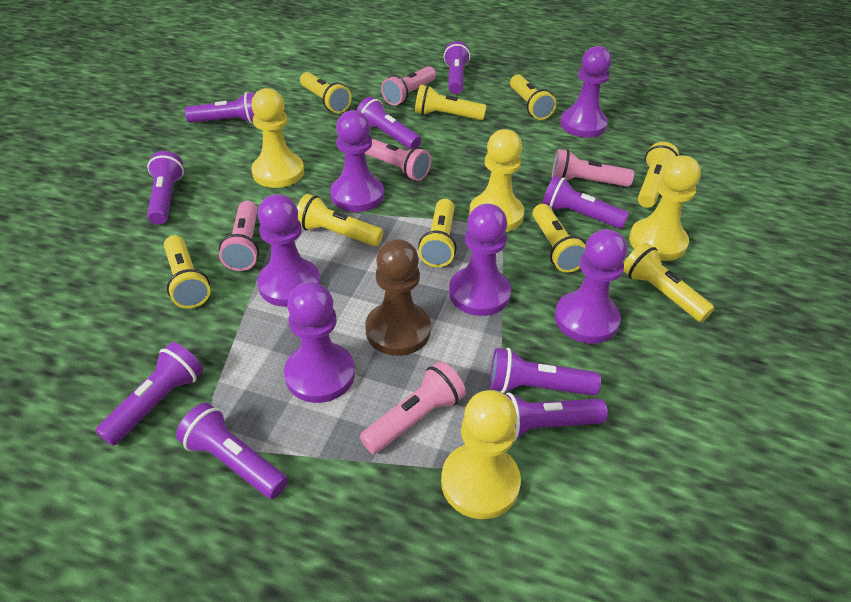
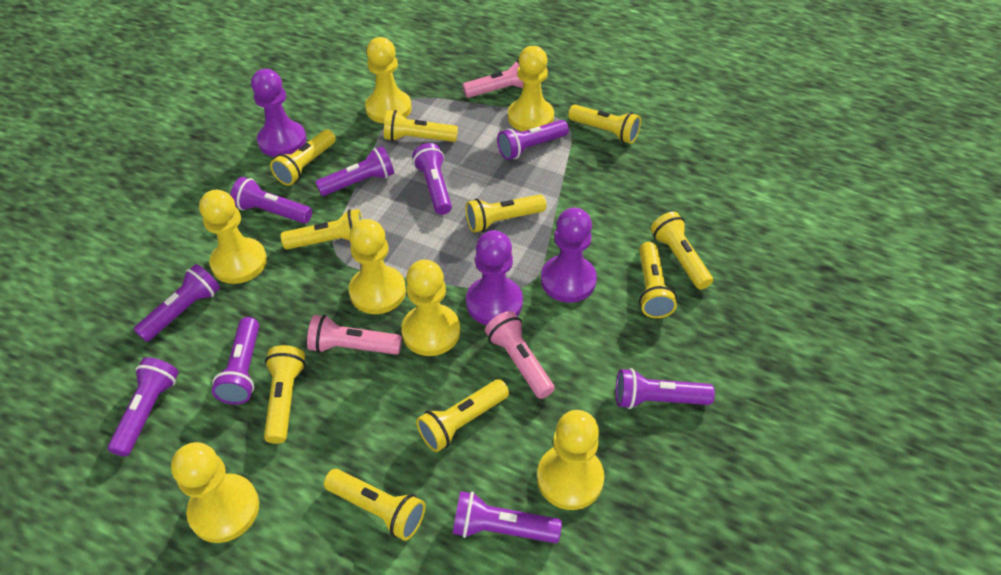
brown pawn: [365,239,431,356] = 1 -> none = 0
pink flashlight: [219,201,259,271] [360,361,466,454] [365,139,431,181] [381,66,436,105] [552,149,634,187] = 5 -> [307,315,402,355] [463,60,524,98] [485,311,555,399] = 3
purple pawn: [257,194,320,307] [284,282,355,403] [330,110,384,212] [449,204,511,316] [555,229,627,344] [560,46,612,137] = 6 -> [251,69,306,157] [466,230,523,325] [541,208,597,302] = 3
yellow flashlight: [164,235,210,309] [297,194,383,247] [300,72,352,113] [415,85,486,120] [418,199,457,267] [510,75,556,120] [533,204,586,273] [623,243,714,322] [638,142,679,208] = 9 -> [264,345,306,444] [270,130,336,186] [281,209,363,250] [324,469,426,541] [384,110,458,142] [416,379,509,452] [465,195,546,233] [568,105,641,144] [639,242,677,318] [651,212,713,290] = 10
yellow pawn: [251,88,304,188] [441,390,521,519] [469,129,524,232] [629,155,701,261] = 4 -> [171,442,259,543] [199,190,267,284] [349,219,406,314] [365,37,412,124] [401,260,460,356] [508,46,554,132] [537,410,604,510] = 7

